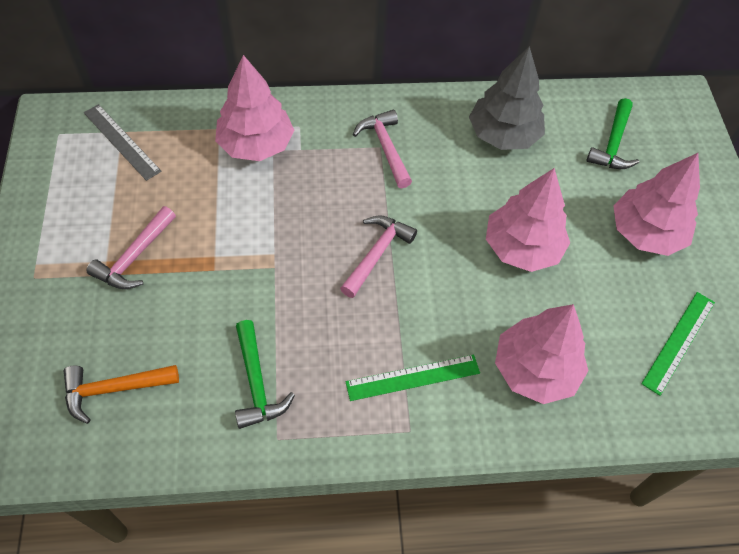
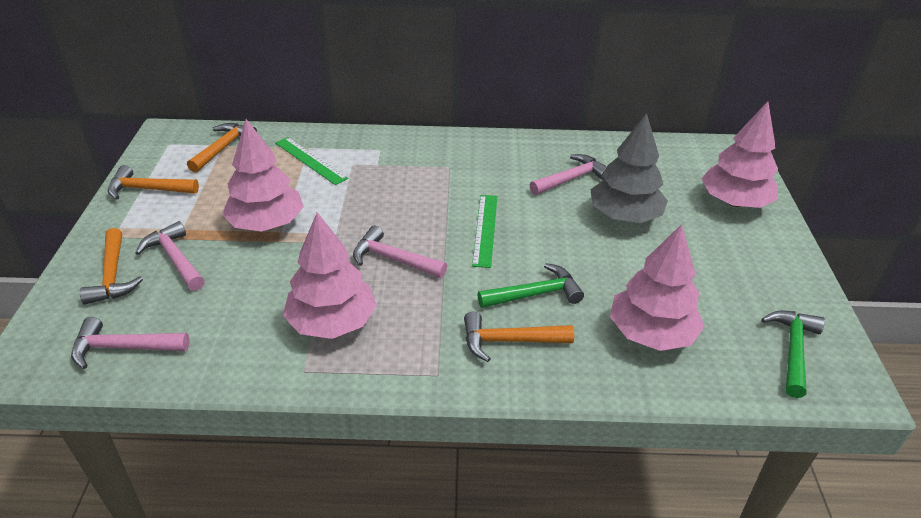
grey ruler: [84,104,162,181] = 1 -> none = 0
orange hammer: [64,365,179,424] = 1 -> [80,228,143,305] [108,165,199,200] [187,123,257,173] [464,312,574,362] = 4
pink hammer: [87,206,176,289] [340,215,417,298] [353,110,412,188] = 3 -> [71,317,190,369] [135,221,205,291] [353,226,447,278] [530,154,607,195] = 4

